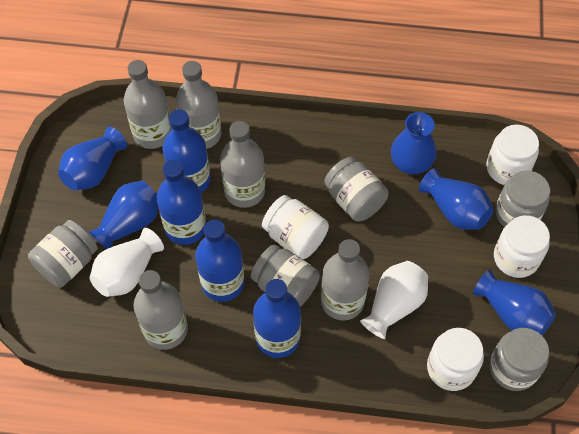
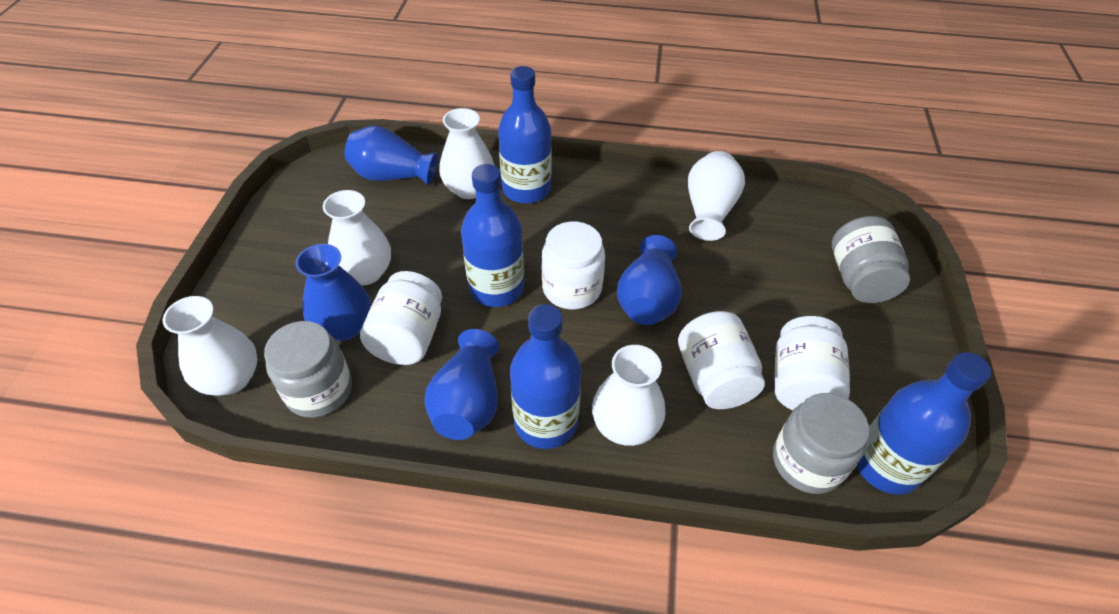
blue vase: [58,127,127,190] [88,180,159,249] [391,112,436,175] [419,168,493,230] [473,270,556,335] = 5 -> [295,244,371,341] [345,126,438,185] [424,329,499,440] [617,235,682,325] = 4
grey bottle: [124,60,172,149] [134,270,188,350] [176,61,221,149] [220,121,265,208] [321,239,370,321] = 5 -> none = 0
grey jar: [28,220,98,287] [251,245,320,307] [324,157,389,221] [489,328,549,391] [495,170,550,227] = 5 -> [264,321,352,418] [773,393,869,494] [832,216,910,303] = 3
white vase: [89,228,164,297] [360,261,428,339] = 2 -> [163,296,258,396] [323,190,391,285] [439,108,494,199] [592,345,665,446] [688,151,745,241] = 5

